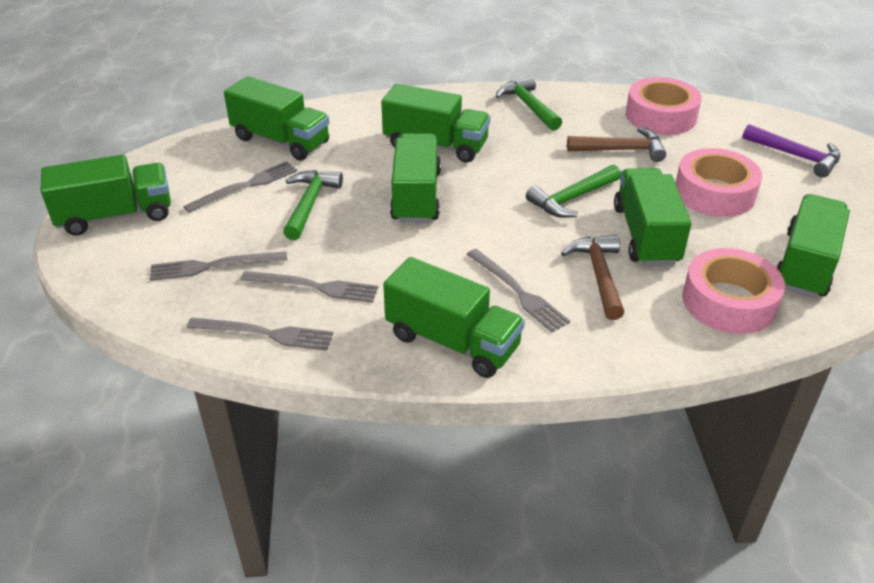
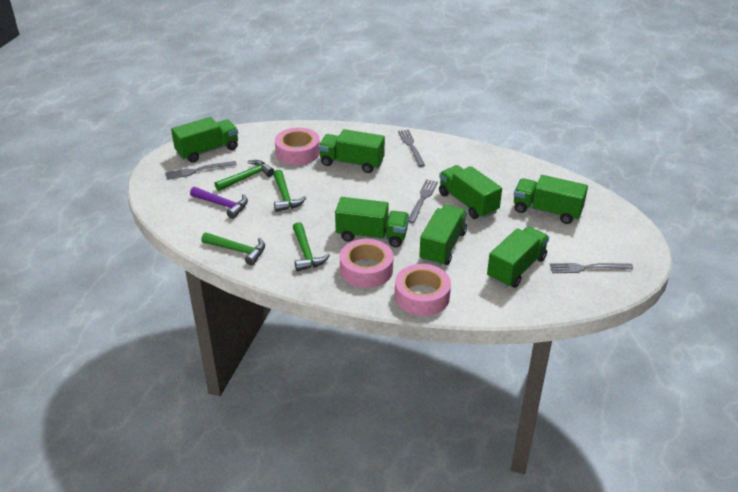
brown hammer: [561,235,625,320] [567,127,666,162] = 2 -> none = 0
green hammer: [283,170,343,240] [496,76,562,131] [526,165,621,218] = 3 -> [201,232,265,266] [215,160,274,191] [273,170,306,212] [293,222,330,271] = 4
grey fork: [150,252,287,281] [183,161,297,213] [187,318,333,351] [241,271,378,303] [466,249,570,332] = 5 -> [165,161,237,180] [398,129,425,167] [408,179,438,223] [550,263,633,273] = 4

